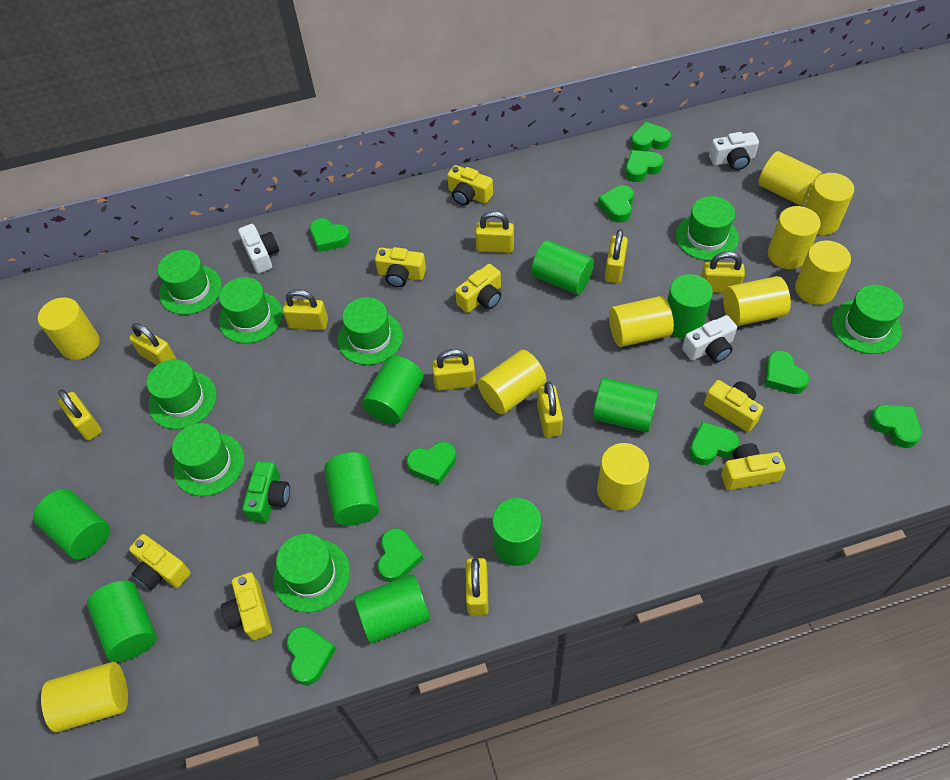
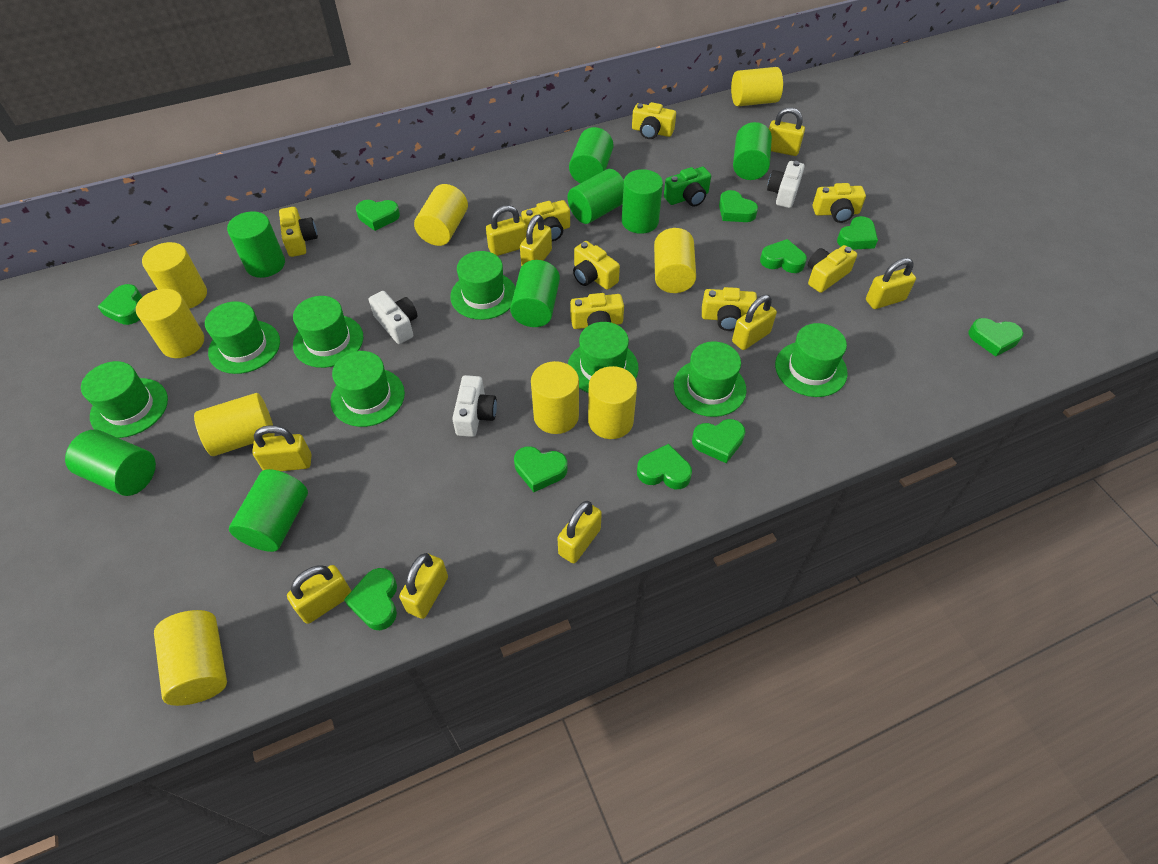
green cylinder: [33,489,110,560] [87,580,157,662] [324,452,379,526] [354,574,430,644] [362,356,424,424] [492,498,541,566] [531,240,594,295] [593,378,658,432] [667,274,713,339] = 9 -> [65,430,156,496] [227,211,285,278] [229,469,308,552] [510,260,560,327] [568,169,624,224] [569,127,613,183] [622,169,663,234] [733,122,772,180] = 8
yellow camera: [129,534,191,590] [221,572,272,640] [375,247,426,287] [447,165,493,206] [455,264,501,313] [704,380,763,432] [721,443,785,490] = 7 -> [279,207,318,257] [521,200,570,241] [570,293,624,329] [573,241,620,290] [632,102,676,139] [702,287,757,331] [808,245,857,293] [813,183,866,223] = 8
yellow cylinder: [38,297,100,360] [41,662,128,732] [478,350,546,415] [597,443,649,510] [609,296,674,347] [723,276,791,326] [758,151,822,206] [768,206,821,269] [795,240,851,305] [805,173,854,235] = 10 -> [136,289,204,358] [142,242,207,309] [154,610,227,706] [194,393,275,456] [414,184,468,246] [531,361,579,434] [588,366,637,439] [654,228,696,293] [731,67,783,107] = 9

